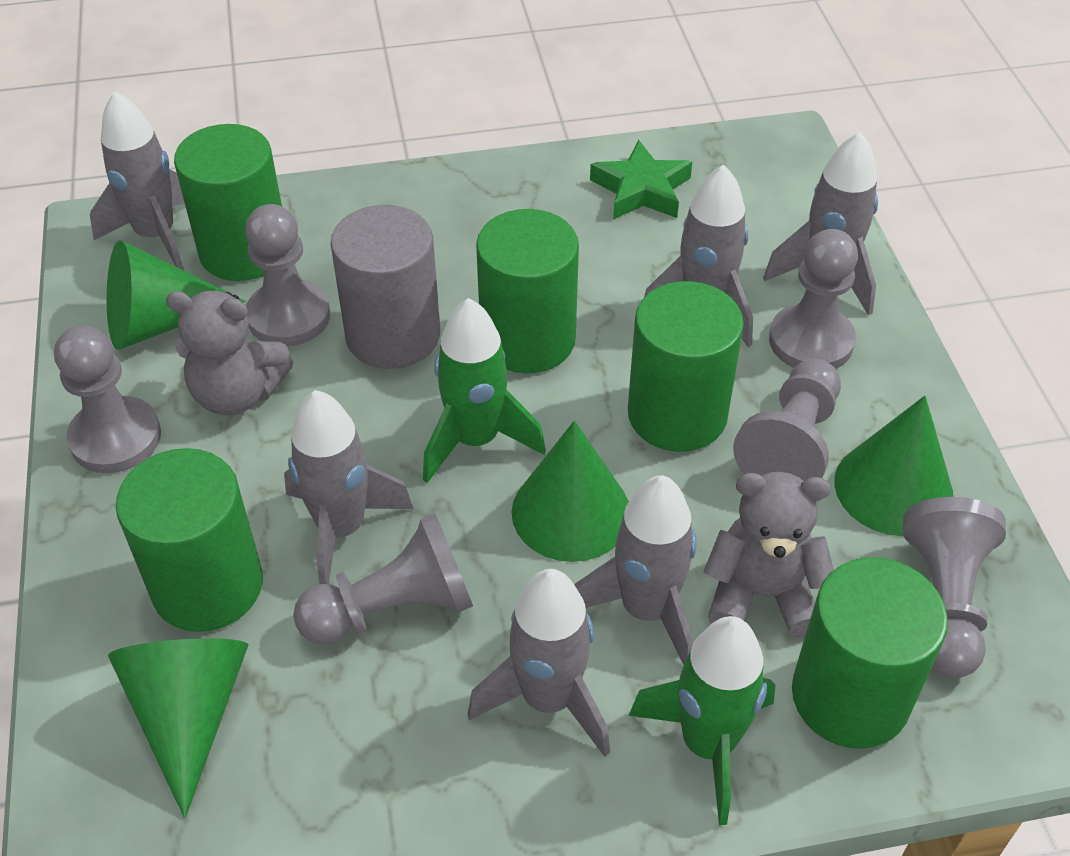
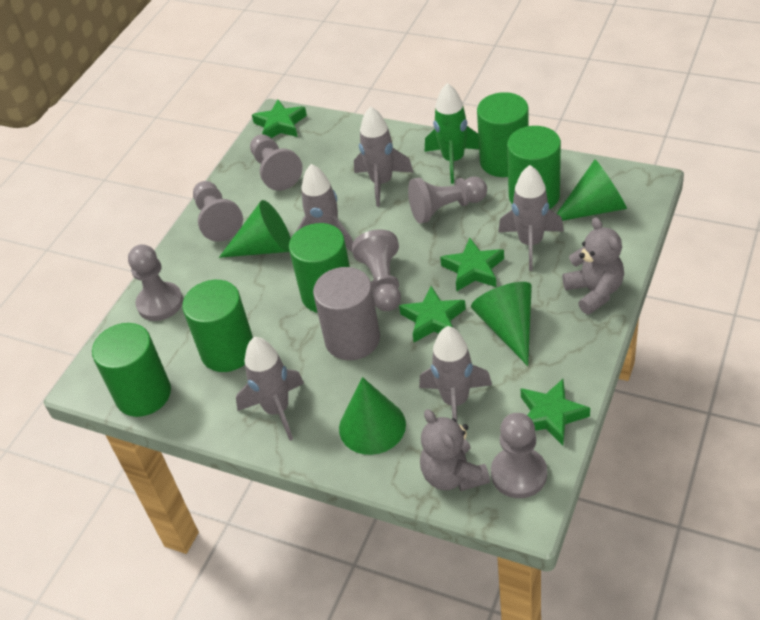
green rocket: [423,298,546,483] [629,616,775,825] = 2 -> [425,83,479,184] = 1
green star: [590,140,692,219] = 1 -> [252,99,307,138] [399,286,466,342] [440,238,504,291] [521,379,590,445] = 4
grey rocket: [90,91,185,271] [284,390,414,584] [468,569,610,757] [574,475,697,665] [644,165,753,347] [763,132,878,315] = 6 -> [236,337,304,441] [296,164,353,252] [354,106,414,207] [419,326,492,423] [498,165,564,271] = 5

